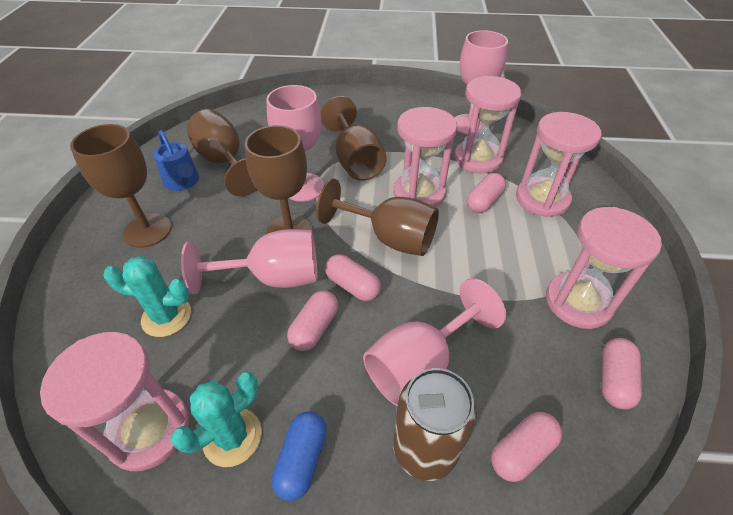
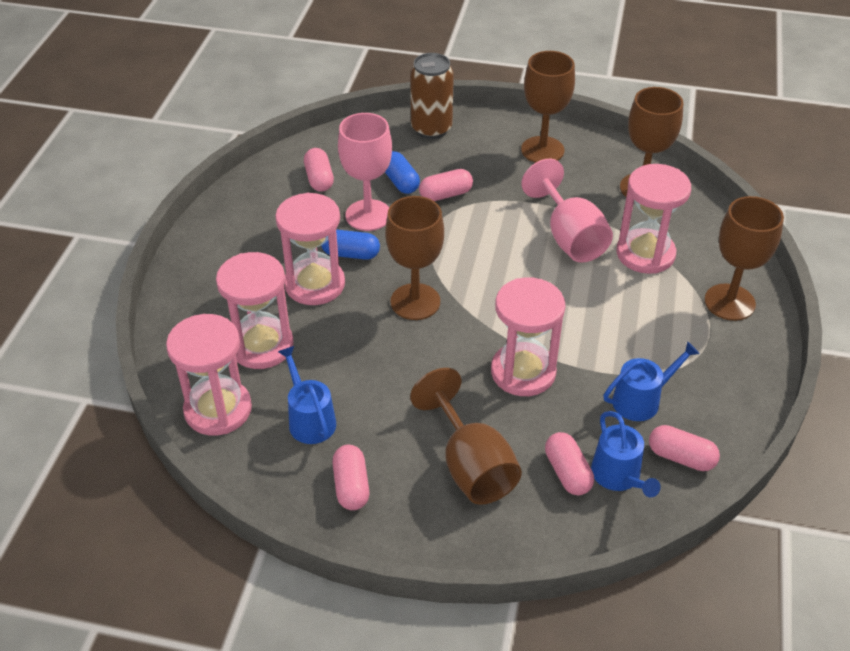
blue capsule: [272,411,327,501] = 1 -> [321,229,380,260] [385,151,420,194] = 2
blue watering can: [153,130,199,191] = 1 -> [278,346,336,444] [591,411,661,497] [604,341,700,421] = 3
pink goblet: [181,229,318,294] [266,85,324,202] [363,278,506,406] [455,30,508,135] = 4 -> [338,113,392,231] [521,159,613,263] = 2
turquoise cactus: [103,256,191,337] [170,372,262,467] = 2 -> none = 0

